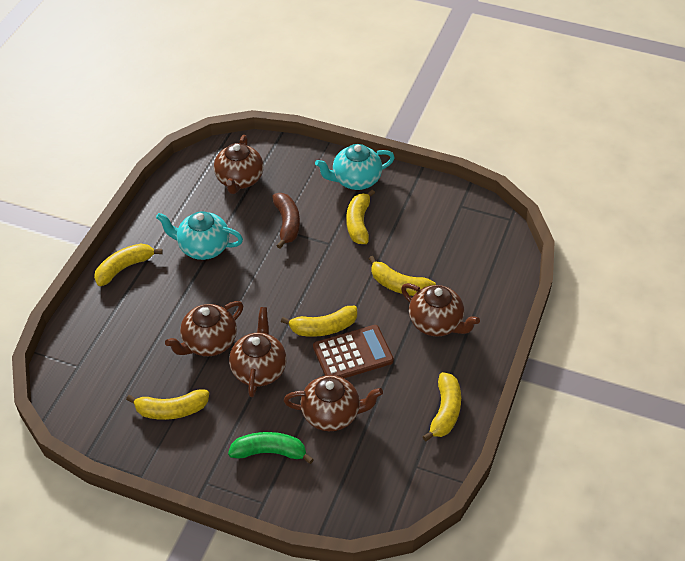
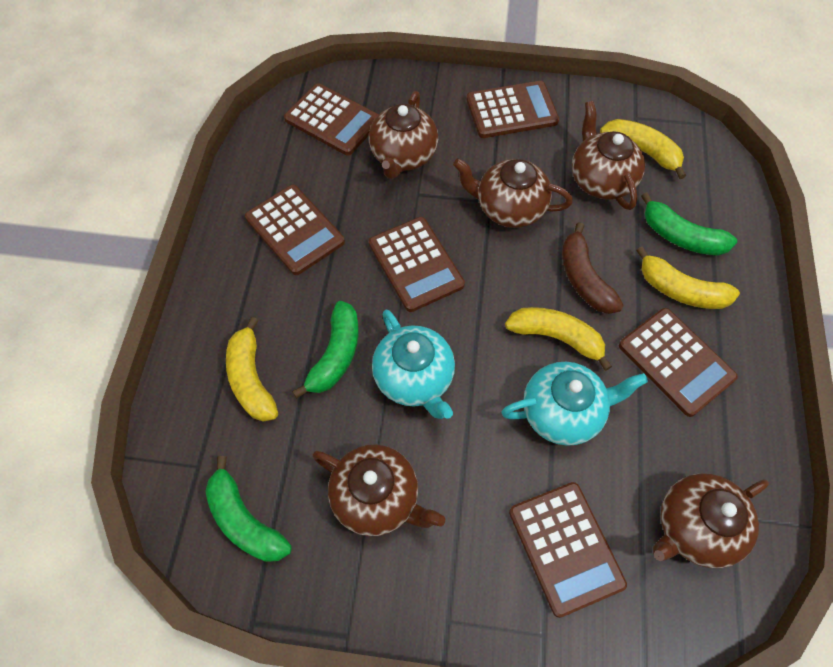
brown calculator: [313,325,394,378] = 1 -> [245,185,345,275] [284,83,379,155] [369,217,465,312] [467,81,559,138] [509,482,627,618] [619,308,738,417] = 6
green banana: [228,432,314,464] = 1 -> [205,456,292,562] [292,301,359,398] [641,192,737,256] = 3
yellow banana: [94,243,163,286] [126,389,209,420] [281,306,357,337] [346,190,375,244] [369,256,436,296] [422,372,461,441] = 6 -> [226,317,278,421] [505,307,612,371] [600,119,686,179] [636,246,740,309] = 4

